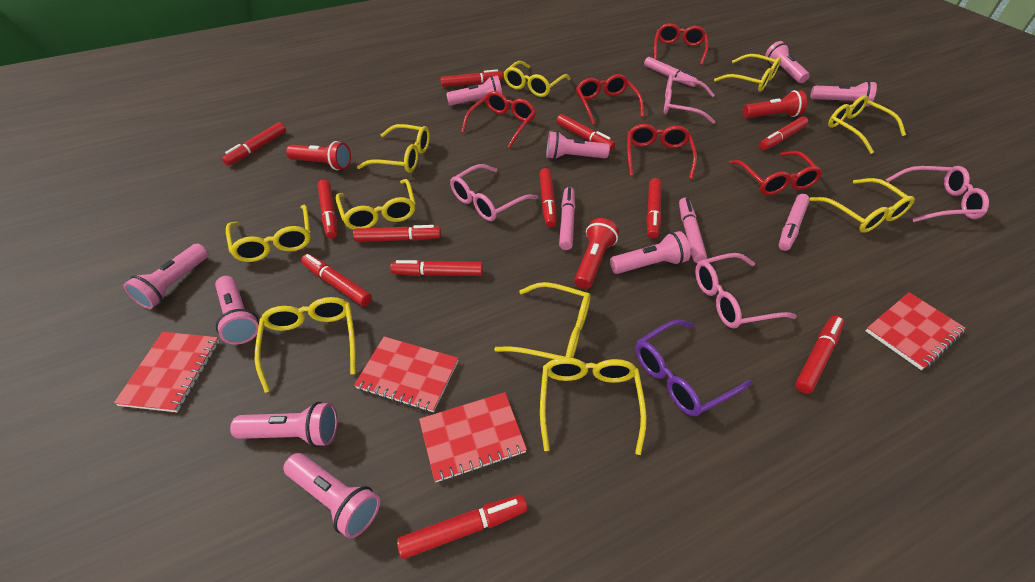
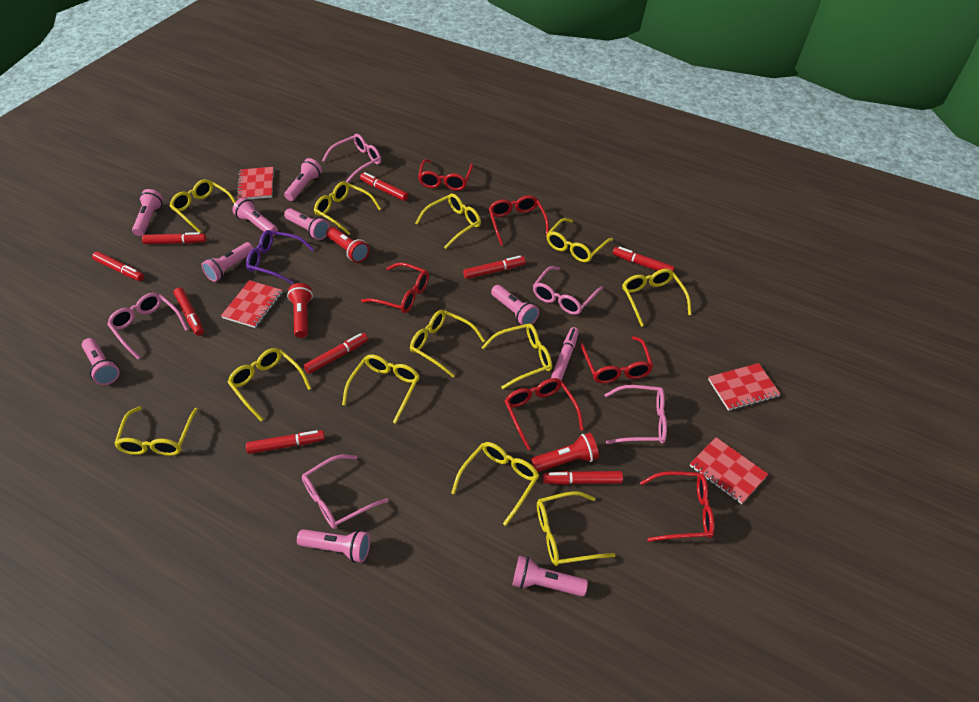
pink glasses: [450,164,538,221] [664,75,715,124] [695,253,797,329] [886,166,989,222] = 4 -> [107,293,189,359] [302,455,388,529] [322,134,381,183] [533,266,603,315] [604,385,667,444] = 5
pink marker: [559,187,575,250] [644,57,698,87] [679,198,707,263] [778,194,810,251] = 4 -> [551,327,579,381] = 1
red glasses: [461,91,536,148] [576,74,644,125] [627,124,697,179] [654,23,708,65] [729,151,822,195] = 5 -> [361,262,429,313] [418,159,473,191] [489,195,549,245] [505,378,584,450] [581,336,653,383] [640,471,714,542] = 6
red marker: [222,122,286,166] [301,254,372,306] [318,180,338,239] [353,225,441,242] [390,260,483,276] [397,495,527,559] [441,69,503,87] [539,168,556,227] [556,114,615,151] [646,178,661,239] [759,117,808,150] [795,316,844,394] = 12 -> [92,251,144,281] [142,232,207,244] [174,288,204,336] [246,430,325,454] [304,333,368,374] [360,172,408,201] [463,256,526,279] [543,471,623,485] [613,246,675,272] = 9
yellow glasses: [226,205,311,262] [255,297,356,393] [336,179,416,230] [357,124,430,173] [494,282,591,359] [503,61,571,97] [540,357,647,455] [714,54,781,92] [810,178,915,233] [828,95,906,154] = 10 -> [114,406,198,456] [169,179,236,233] [227,348,311,421] [314,181,381,235] [342,355,420,424] [410,310,485,377] [416,194,481,249] [451,442,539,526] [481,323,552,389] [537,491,615,566] [546,218,613,262] [622,269,691,327] = 12

